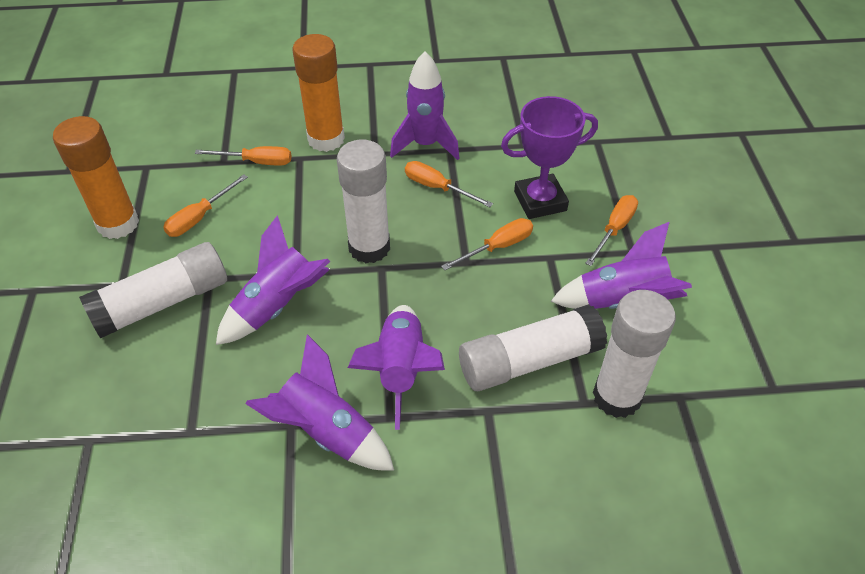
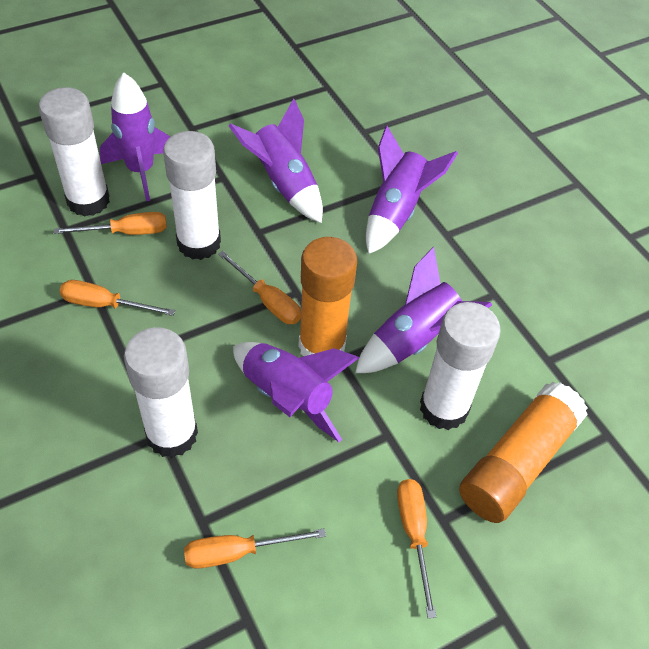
purple trophy: [501,96,598,219] = 1 -> none = 0

